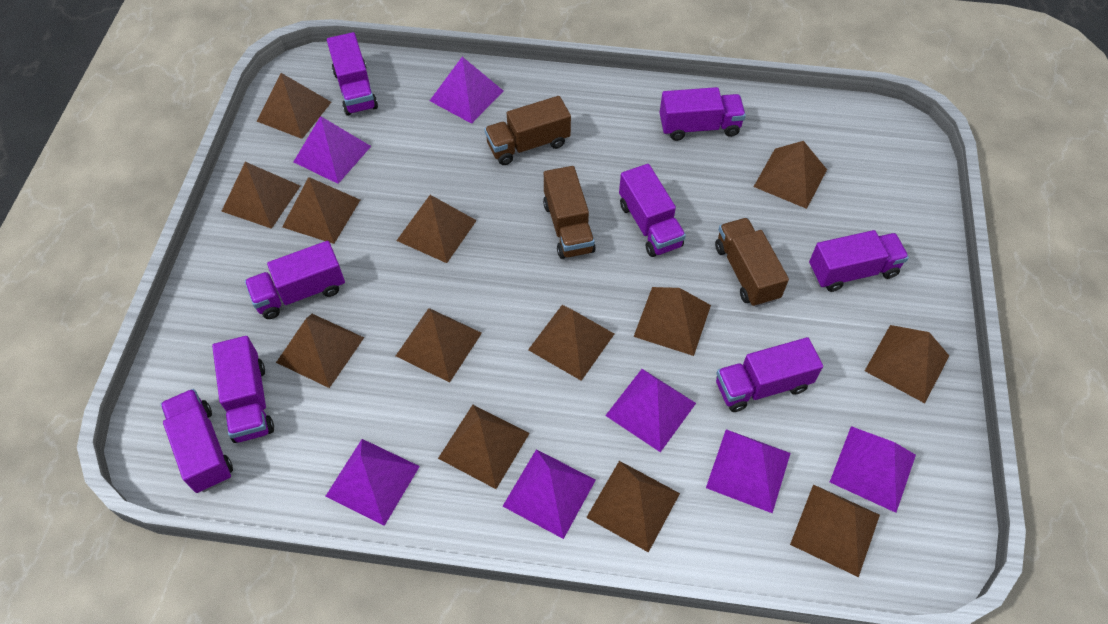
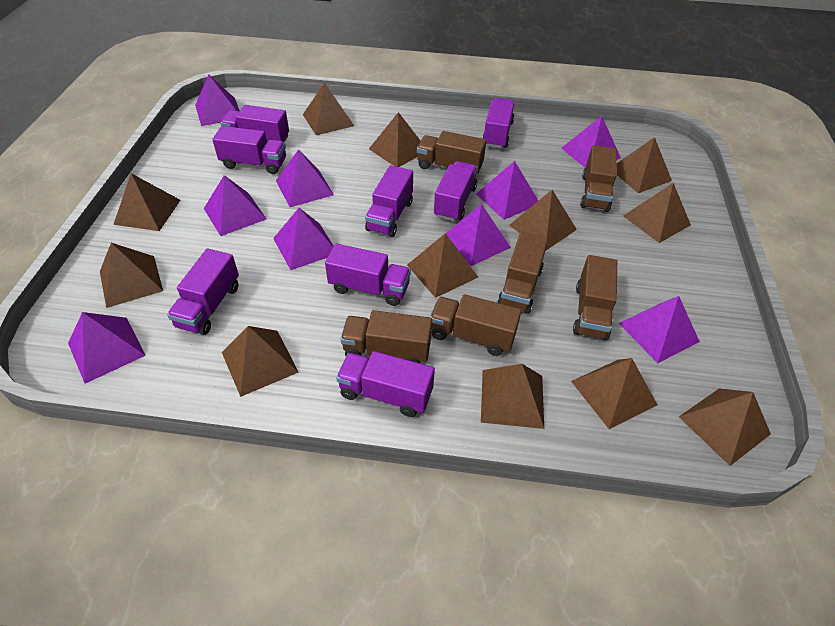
brown pyramid: [221,162,300,229] [257,73,331,139] [276,314,364,388] [282,177,360,244] [396,195,477,263] [396,308,482,383] [438,405,530,489] [528,305,614,381] [586,461,680,553] [634,287,711,356] [754,141,827,209] [790,484,880,577] [865,325,949,403] = 13 -> [100,243,163,308] [113,173,180,231] [222,326,299,397] [303,83,354,135] [369,112,421,167] [407,233,478,298] [481,364,544,429] [509,190,577,251] [571,358,658,429] [616,137,672,193] [623,183,691,243] [679,388,771,466] = 12
brown truck: [485,96,571,165] [543,166,596,259] [715,218,789,307] = 3 -> [340,310,432,363] [417,131,486,175] [430,294,521,356] [497,232,548,314] [573,255,617,340] [580,145,617,212] = 6
purple pyramid: [294,116,371,184] [325,439,420,526] [430,57,503,124] [503,449,596,539] [605,369,696,452] [706,429,791,513] [830,426,916,513] = 7 -> [68,312,146,384] [195,74,240,126] [204,175,266,236] [273,208,334,270] [276,149,334,207] [446,204,511,266] [476,161,538,220] [561,116,621,168] [619,296,700,363] = 9

